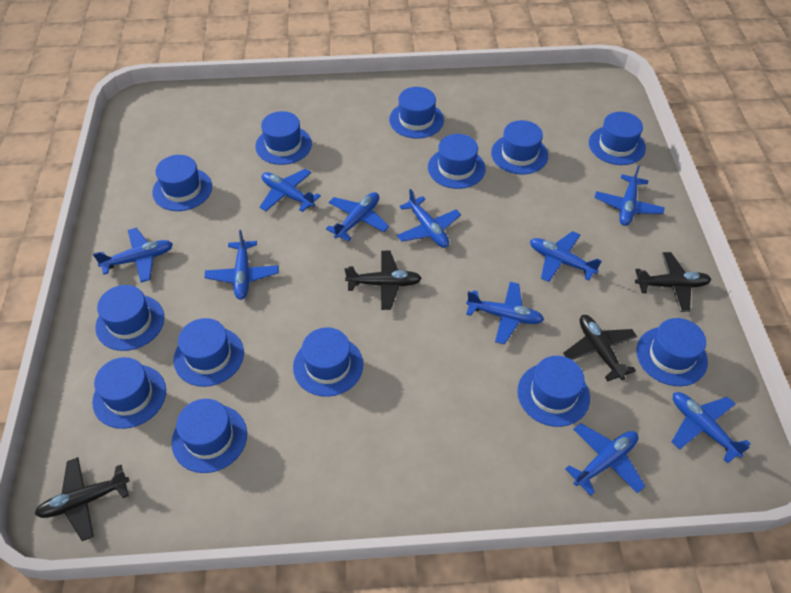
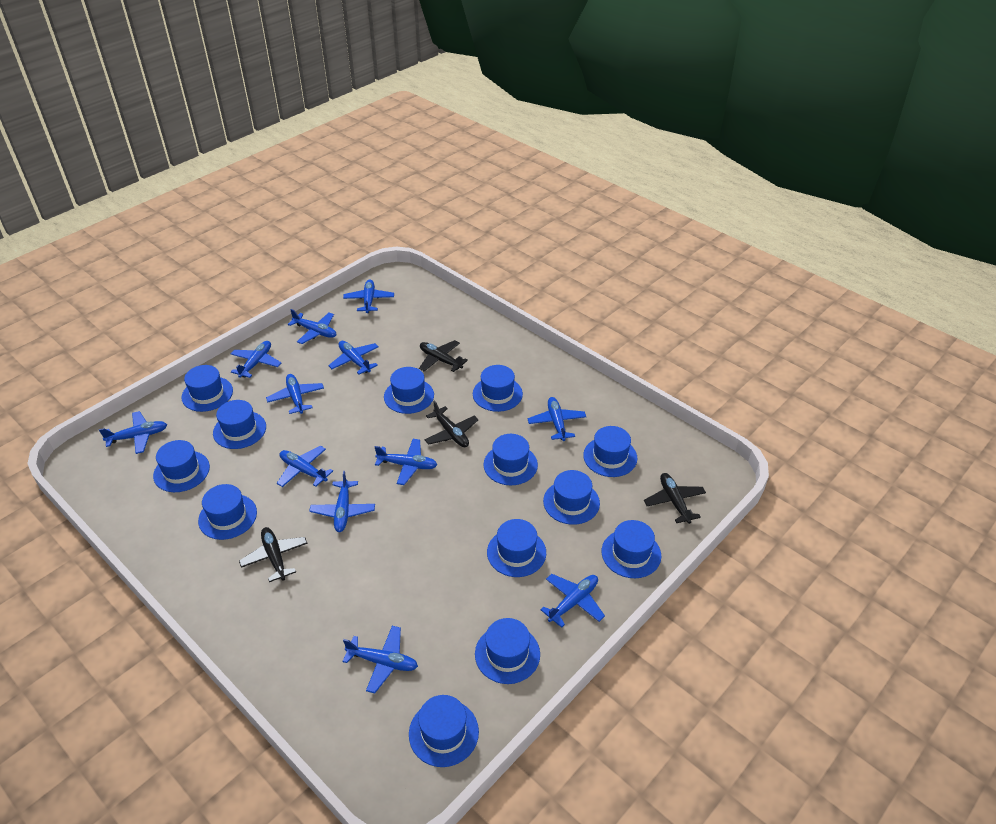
blue plane: [93,228,173,283] [204,230,279,300] [260,169,321,212] [326,192,389,242] [397,189,461,248] [466,282,544,344] [530,231,602,282] [565,423,645,495] [594,165,665,226] [672,392,751,463] = 10 -> [99,411,167,454] [231,341,281,378] [266,374,324,414] [277,446,333,487] [288,309,336,344] [309,471,375,532] [328,341,378,375] [342,626,418,694] [343,279,394,313] [375,439,437,485] [527,397,586,441] [540,574,605,628] = 12

